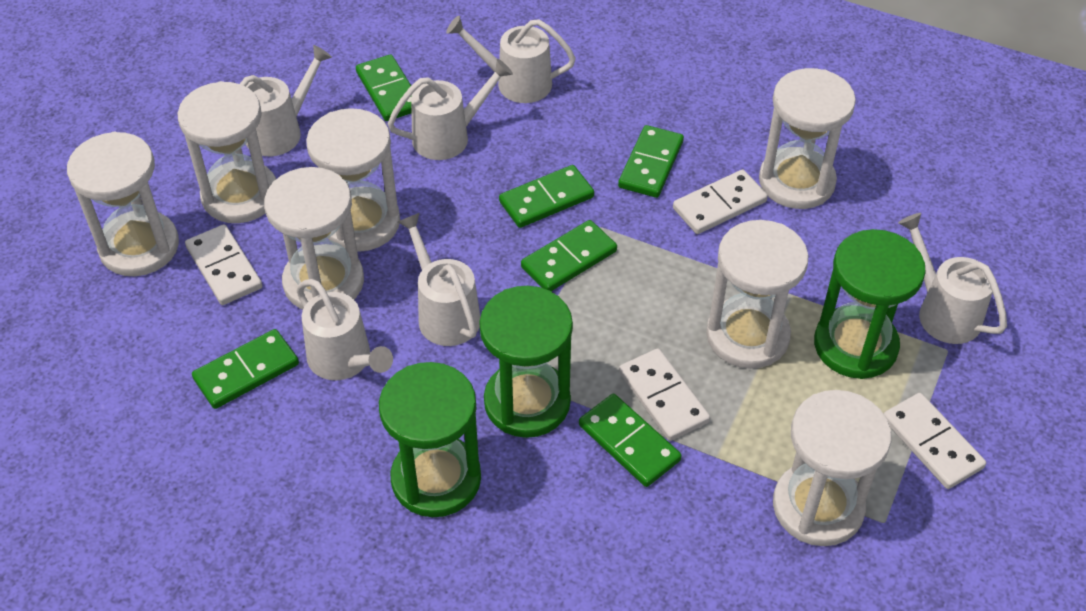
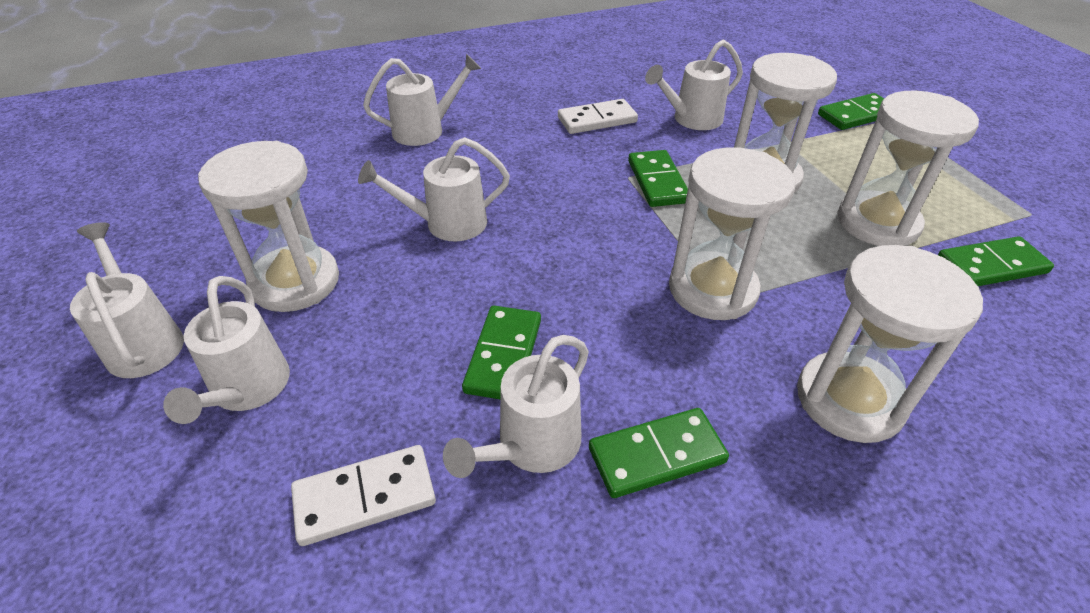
green domino: [192,329,299,409] [356,54,412,121] [499,165,594,228] [521,220,617,291] [579,394,682,487] [618,125,684,198] = 6 -> [462,306,541,399] [589,408,729,498] [628,150,688,207] [818,93,884,130] [938,236,1054,286] = 5
green hourglass: [379,362,481,517] [479,286,573,438] [814,229,926,379] = 3 -> none = 0
white domino: [185,224,262,305] [619,348,710,441] [673,170,768,234] [884,393,986,489] = 4 -> [291,445,436,546] [558,99,638,134] = 2
white hourglass: [67,132,179,276] [177,81,276,223] [264,167,364,310] [306,108,400,252] [706,220,809,369] [759,68,856,209] [773,390,891,546] = 7 -> [198,141,339,312] [669,147,795,320] [734,53,837,193] [797,245,983,443] [837,91,979,246] = 5

